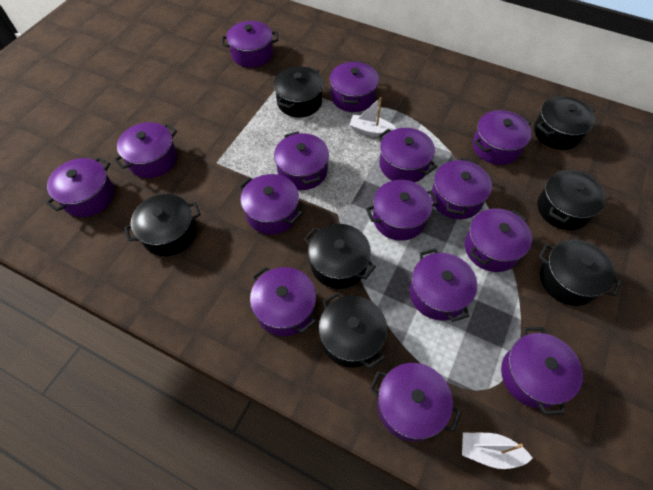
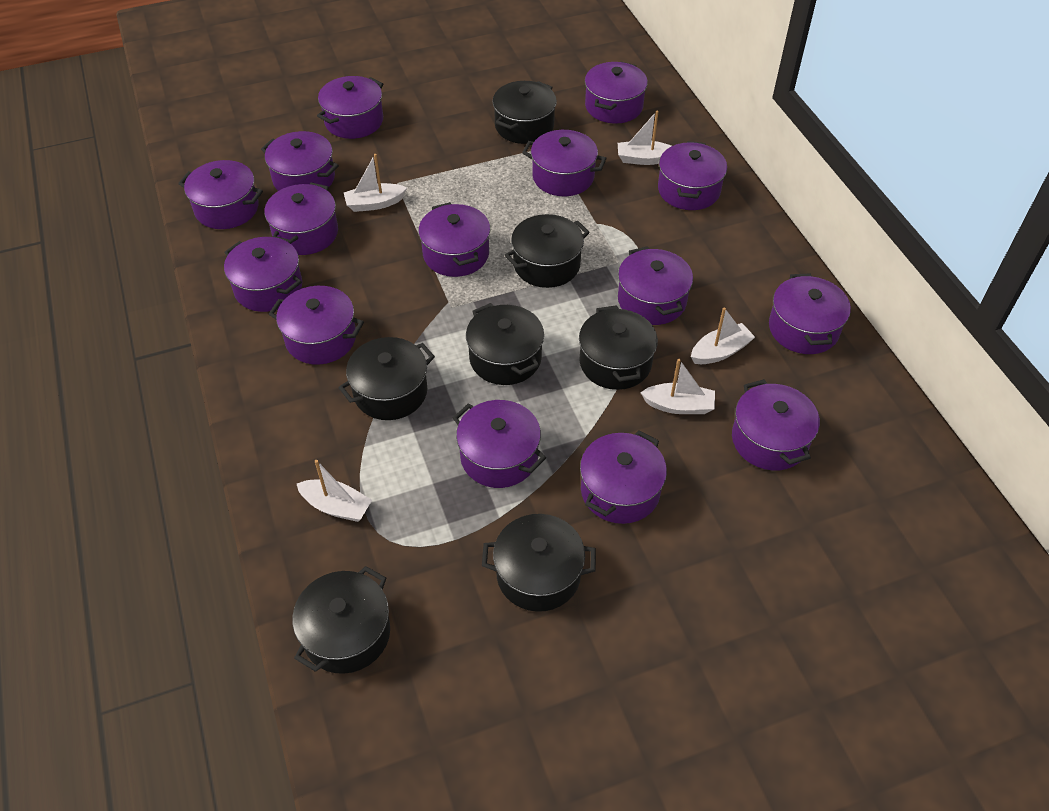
white boat: [350,97,396,137] [462,433,533,469] = 2 -> [297,460,372,522] [344,154,407,212] [618,111,671,165] [640,359,715,414] [691,307,755,364] = 5

